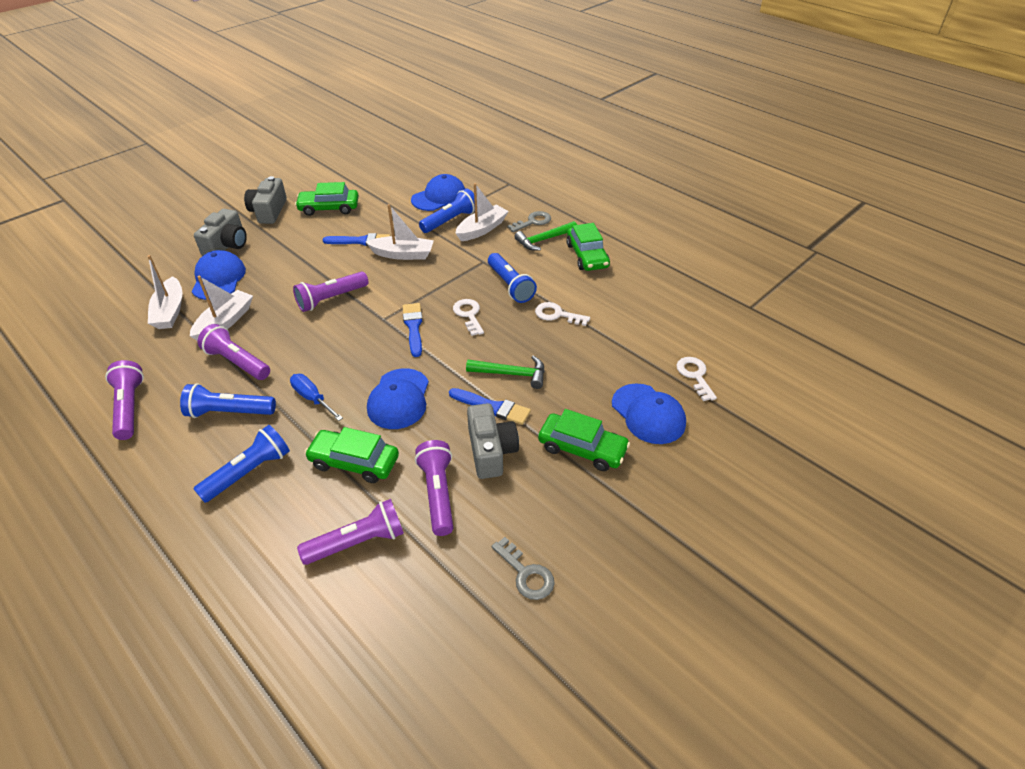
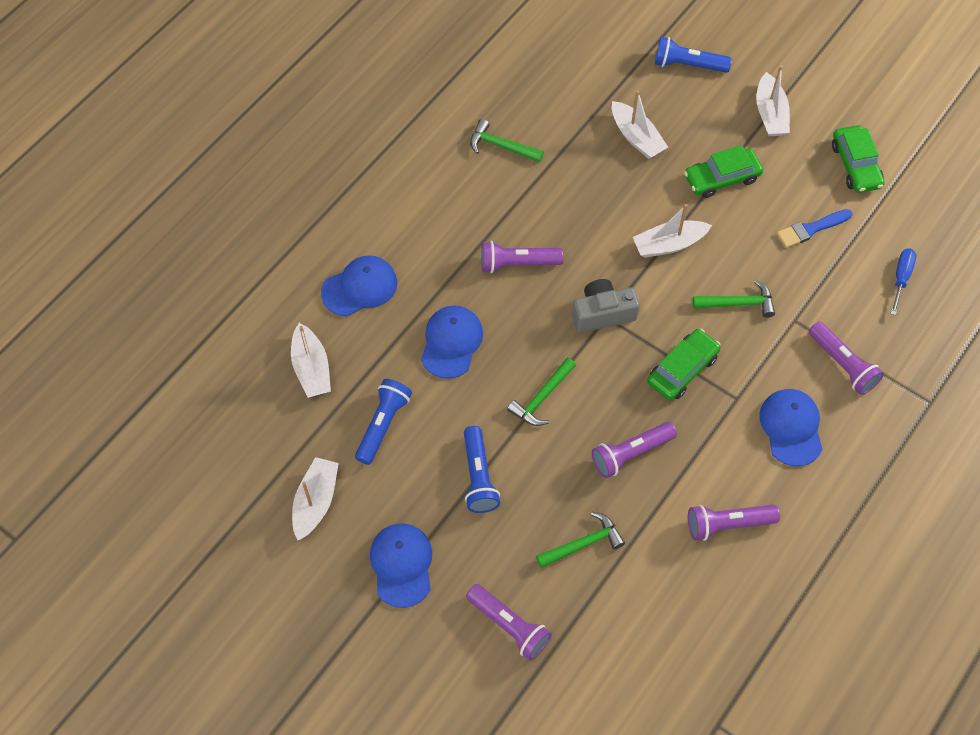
blue brush: [323,233,390,246] [403,303,423,357] [449,388,531,425] = 3 -> [777,209,852,248] = 1
blue flashlight: [180,383,276,418] [194,425,290,503] [419,189,475,233] [488,253,537,303] = 4 -> [355,379,412,465] [464,426,500,513] [655,37,732,73] = 3
green car: [295,182,359,216] [305,427,399,483] [538,409,630,471] [566,223,610,271] = 4 -> [647,329,721,400] [684,145,763,198] [832,125,885,193] = 3
green hammer: [466,356,545,389] [514,221,577,251] = 2 -> [470,119,544,162] [507,358,576,426] [536,512,625,568] [693,280,775,318] = 4
grey camera: [194,209,247,256] [244,176,287,224] [467,403,519,479] = 3 -> [572,279,639,333] = 1
grey key: [492,537,555,600] [508,211,551,232] = 2 -> none = 0
white boat: [147,255,183,329] [190,276,253,341] [366,204,434,260] [455,183,509,241] = 4 -> [291,323,331,398] [292,457,339,540] [612,90,668,159] [633,204,712,258] [756,65,790,136] = 5
white key: [453,299,484,336] [535,302,590,326] [676,357,717,401] = 3 -> none = 0

